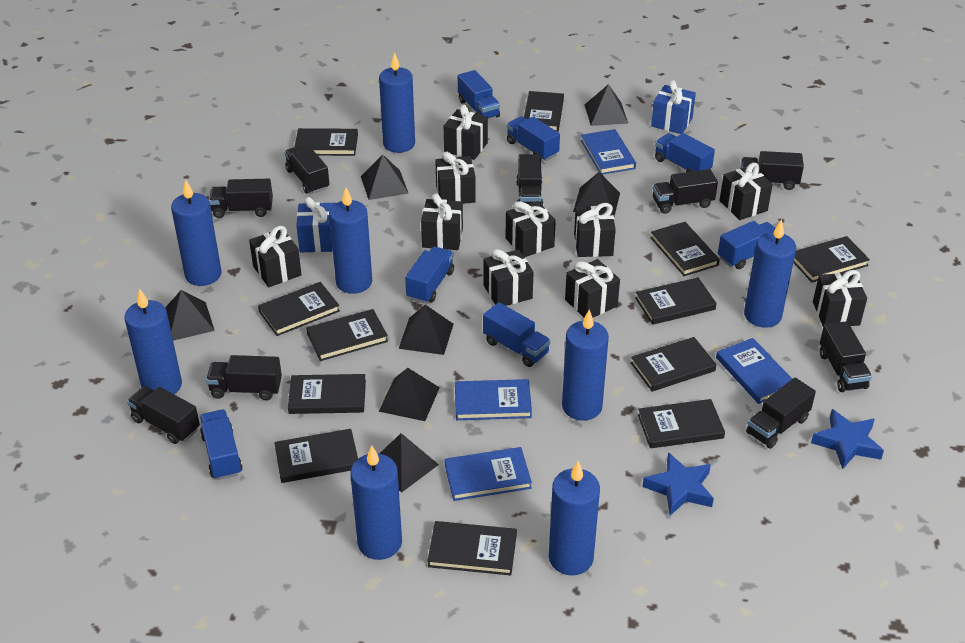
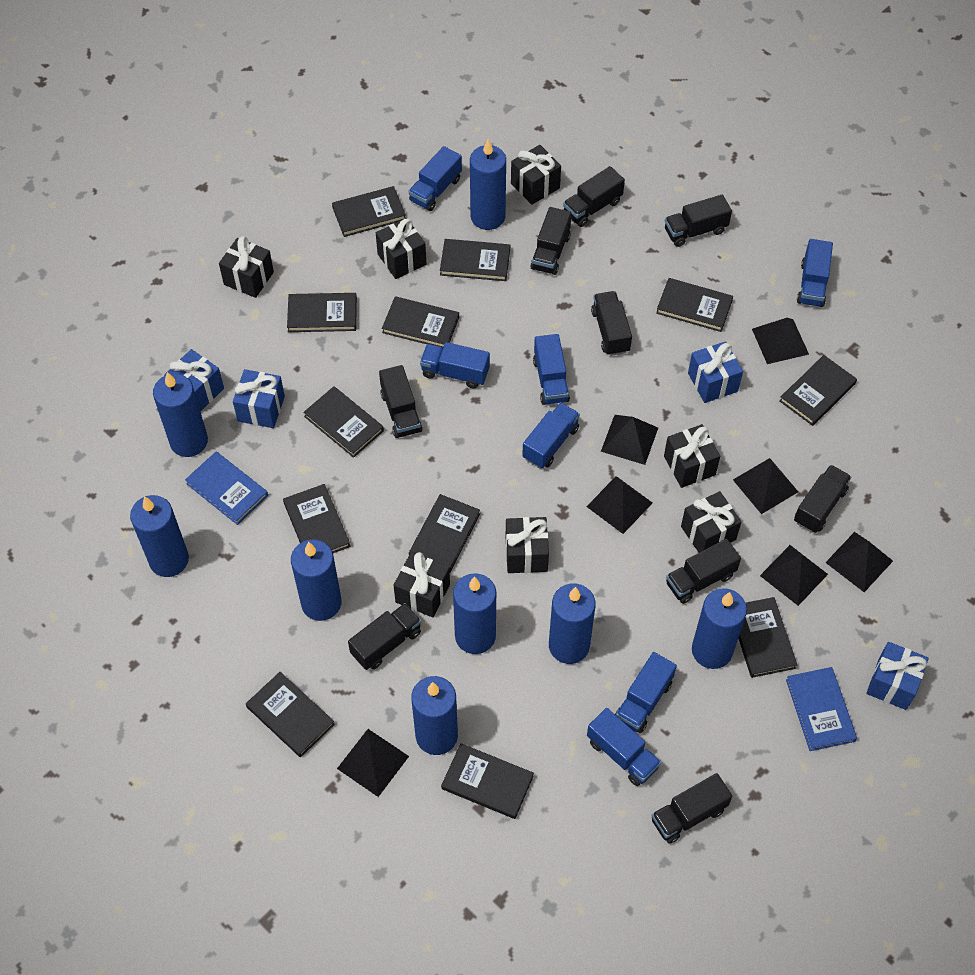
black gift: [249,226,302,287] [421,193,463,250] [435,152,476,204] [444,105,488,160] [484,249,534,306] [506,201,556,257] [565,259,620,318] [574,203,616,257] [720,163,773,220] [813,270,867,327] = 10 -> [219,236,274,298] [376,218,426,279] [393,552,450,617] [506,517,549,573] [511,145,561,205] [664,424,720,488] [681,491,741,553] = 7
blue book: [445,447,532,501] [455,379,532,420] [581,129,636,175] [716,338,792,404] = 4 -> [185,451,268,525] [786,667,857,751] = 2
blue gift: [296,197,336,252] [651,80,696,134] = 2 -> [164,349,224,412] [233,369,285,428] [688,341,743,403] [866,642,929,710] = 4
blue star: [642,452,714,516] [811,409,884,469] = 2 -> none = 0

